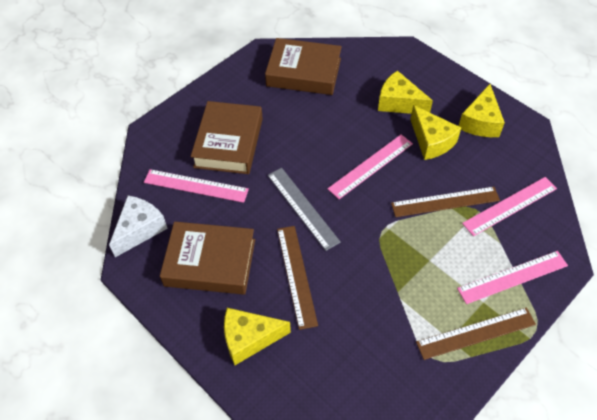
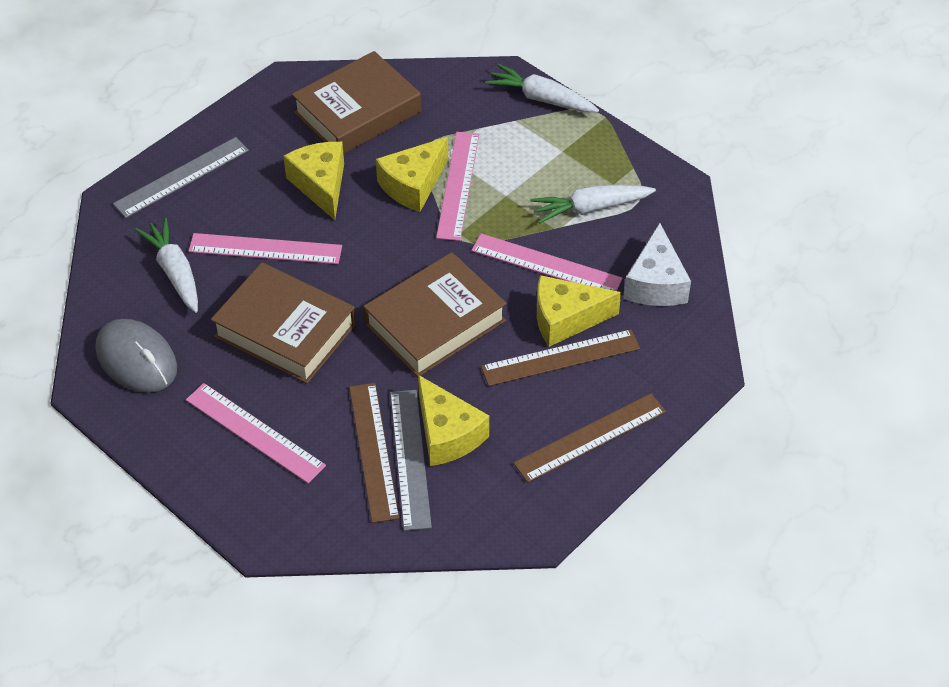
grey mouse: none = 0 -> [95,319,177,393] = 1
grey ruler: [268,168,341,251] = 1 -> [113,137,249,218] [390,390,432,531] = 2
white carrot: none = 0 -> [135,217,198,313] [485,64,599,113] [530,185,656,224] = 3

